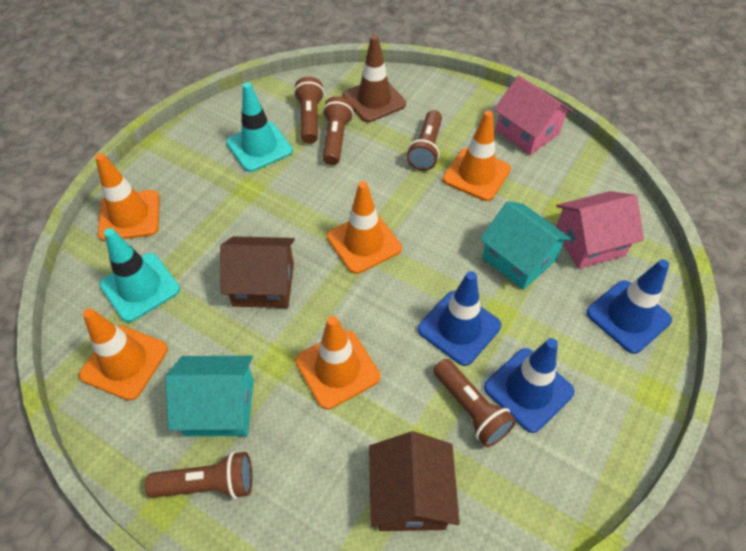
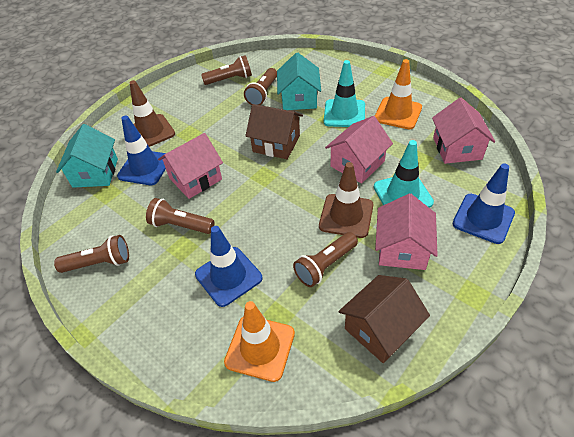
brown traffic cone: [343,35,406,122] = 1 -> [130,80,175,147] [319,162,373,238] = 2
orange traffic cone: [79,308,168,401] [95,153,160,241] [296,316,380,410] [327,181,402,274] [443,111,511,201] = 5 -> [224,301,295,382] [375,59,422,129] = 2
pink house: [494,75,573,155] [556,191,644,269] = 2 -> [158,133,223,199] [325,116,393,184] [375,193,438,270] [432,98,495,164] = 4

